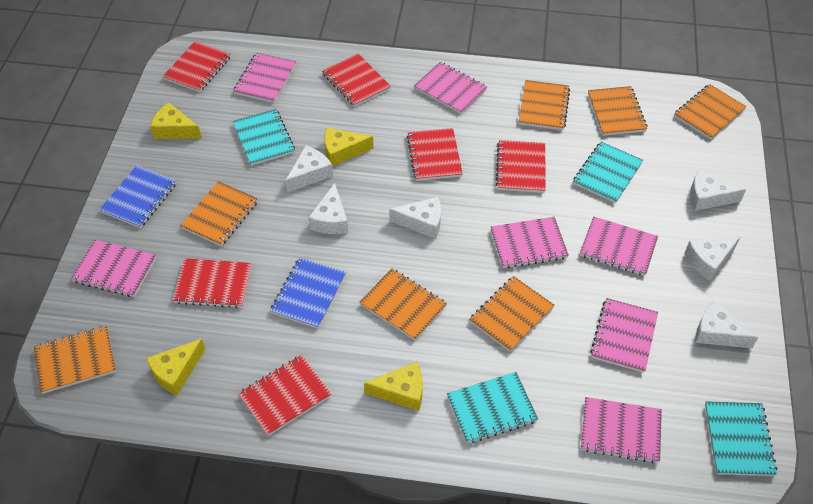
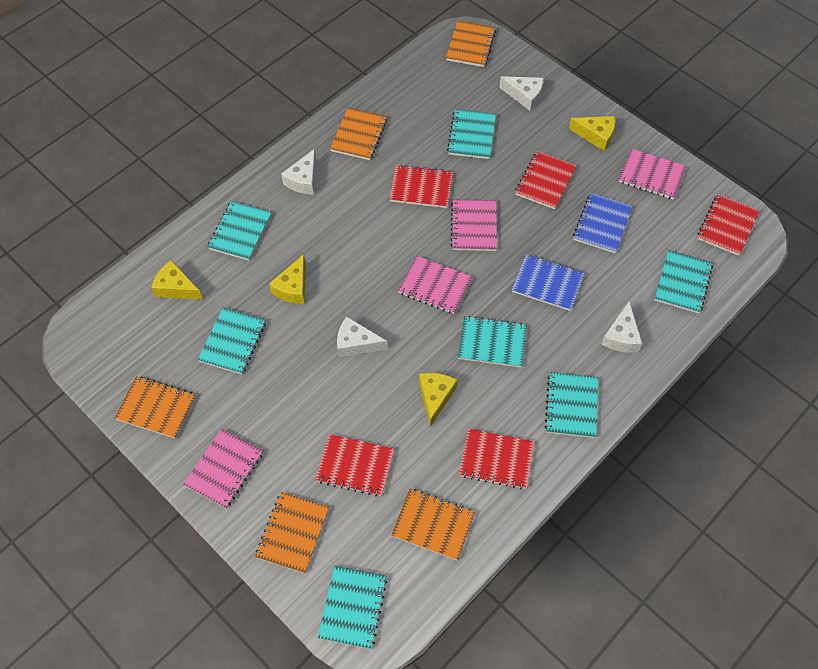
orange notebook: [34,326,116,394] [180,181,258,246] [360,268,447,340] [469,276,554,352] [519,80,570,130] [588,86,647,136] [674,84,747,140] = 7 -> [115,376,196,439] [255,492,329,573] [330,107,387,160] [391,489,475,560] [446,20,496,67] = 5
pink notebook: [71,240,156,297] [233,53,296,103] [414,62,487,114] [491,217,569,269] [580,216,658,276] [581,397,662,463] [590,298,658,373] = 7 -> [183,429,263,509] [398,256,472,314] [451,199,497,251] [619,148,687,200] = 4
red notebook: [163,41,231,92] [173,258,252,308] [238,355,331,436] [322,54,391,107] [407,128,463,181] [496,140,546,193] = 6 -> [315,434,394,497] [390,165,453,208] [459,429,534,489] [515,151,577,209] [697,194,759,256] = 5
turquoise notebook: [233,109,295,166] [447,372,538,444] [573,142,643,203] [705,401,777,476] = 4 -> [198,307,266,374] [208,201,272,261] [318,566,387,649] [447,109,496,159] [458,316,527,368] [545,372,598,438] [654,250,713,314] = 7
white cheese: [285,145,333,192] [308,183,348,234] [389,197,441,239] [685,236,741,281] [690,170,746,211] [695,301,758,348] = 6 -> [281,149,316,195] [337,316,388,357] [499,76,543,111] [601,302,642,353] = 4

